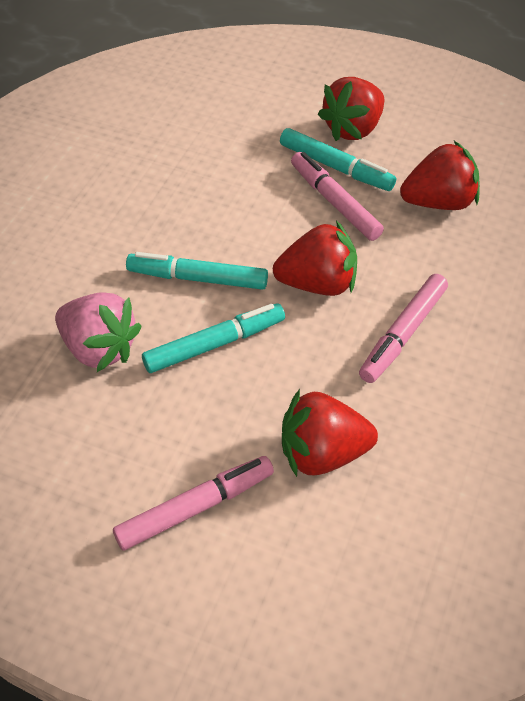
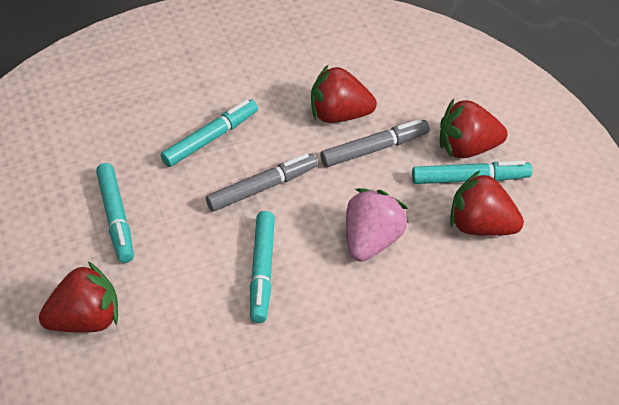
grey marker: none = 0 -> [206,153,318,212] [320,119,430,167] = 2
pink marker: [113,456,274,551] [291,152,384,241] [359,274,448,383] = 3 -> none = 0
turquoise marker: [126,252,268,290] [142,303,285,373] [280,128,396,191] = 3 -> [96,163,134,263] [160,100,258,167] [250,211,275,323] [412,161,532,184] = 4

